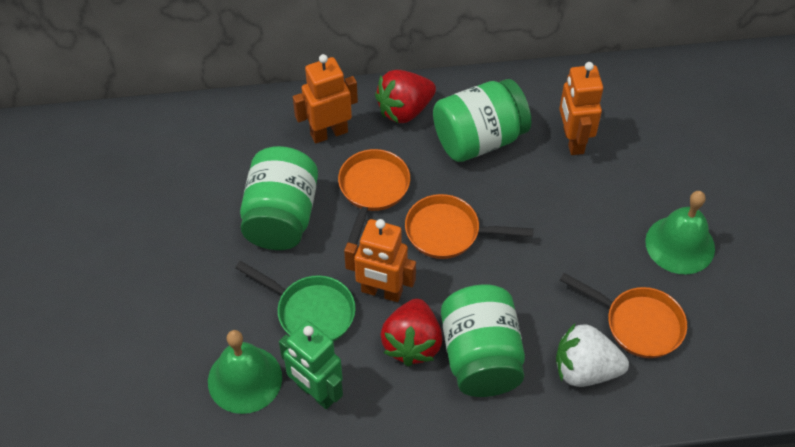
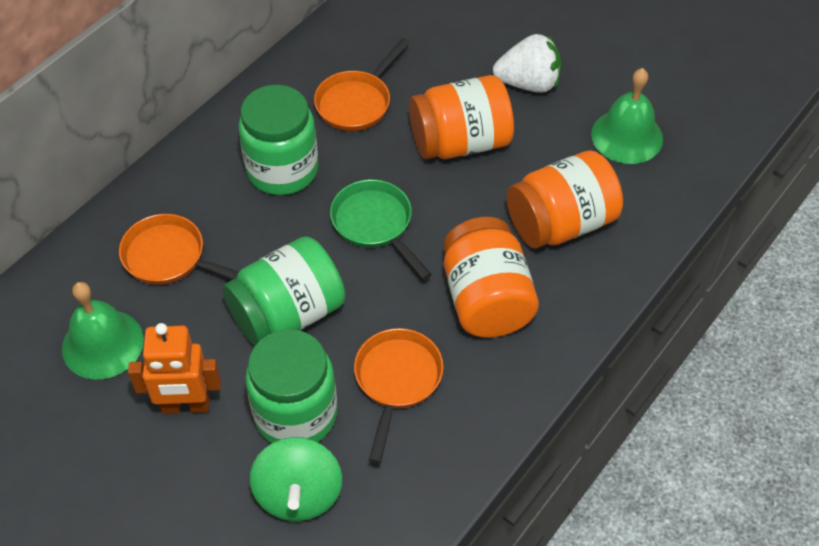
green robot: [279,321,343,410] = 1 -> none = 0
green spinning top: none = 0 -> [250,437,342,521] = 1
orange jar: none = 0 -> [409,75,514,159] [444,217,539,338] [507,150,623,249] = 3
orange robot: [293,54,358,144] [344,219,416,302] [559,62,603,155] = 3 -> [128,323,221,414] = 1
red strawberry: [375,70,436,123] [380,299,442,366] = 2 -> none = 0

